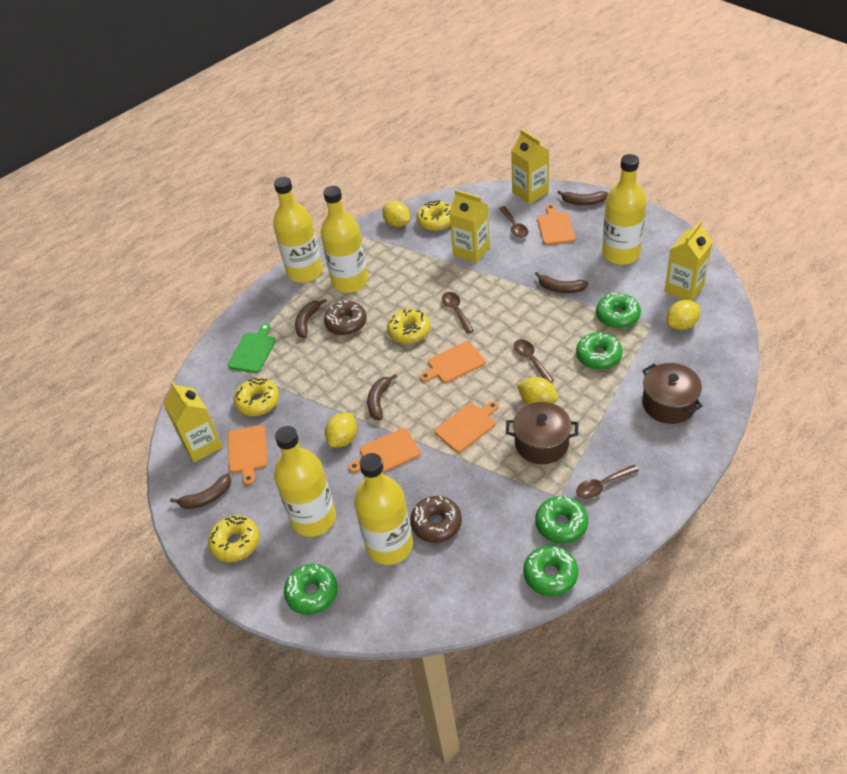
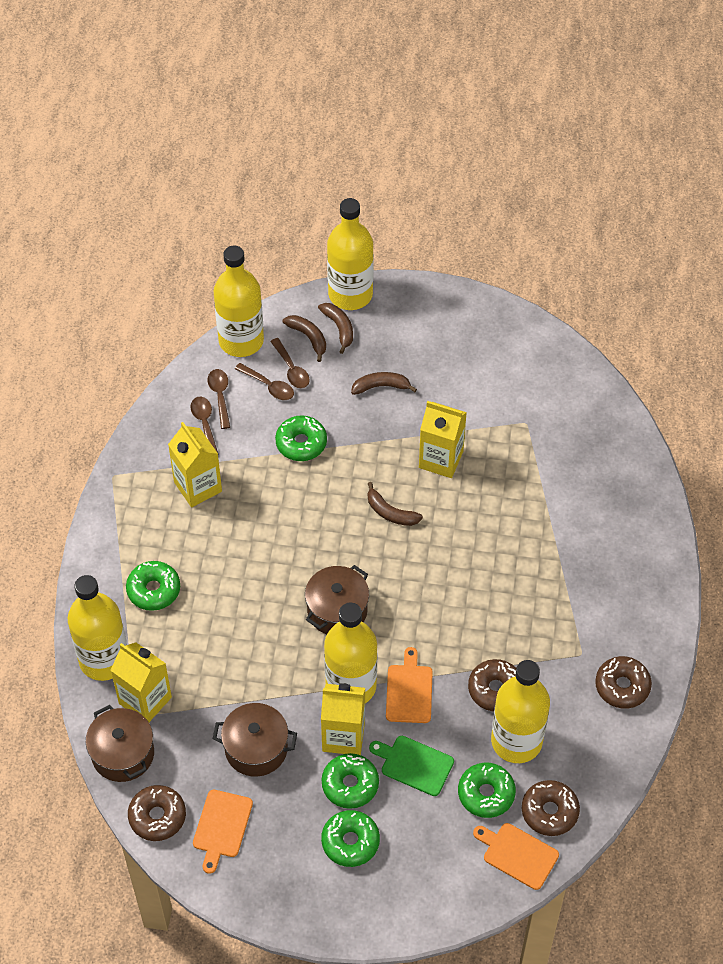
brown banana: [170,473,231,509] [295,299,327,338] [367,374,397,420] [535,272,588,293] [557,190,608,205] = 5 -> [283,315,326,362] [318,303,353,354] [351,372,417,395] [368,482,423,526] = 4
brown donut: [324,301,367,335] [410,496,462,543] = 2 -> [128,785,186,841] [468,659,516,711] [522,780,580,836] [595,656,652,709] = 4
brown pot: [506,402,578,464] [642,363,703,424] = 2 -> [86,705,154,782] [213,703,297,777] [305,565,369,634] = 3
orange cutting board: [228,425,268,485] [348,428,421,473] [420,341,485,383] [435,401,499,452] [537,204,575,245] = 5 -> [193,790,253,874] [386,647,433,723] [473,823,559,890] = 3
yellow donut: [208,515,259,562] [234,378,279,416] [387,309,430,344] [416,200,451,231] = 4 -> none = 0
yellow lemon: [325,413,357,447] [382,201,410,227] [517,377,558,404] [667,300,700,330] = 4 -> none = 0

